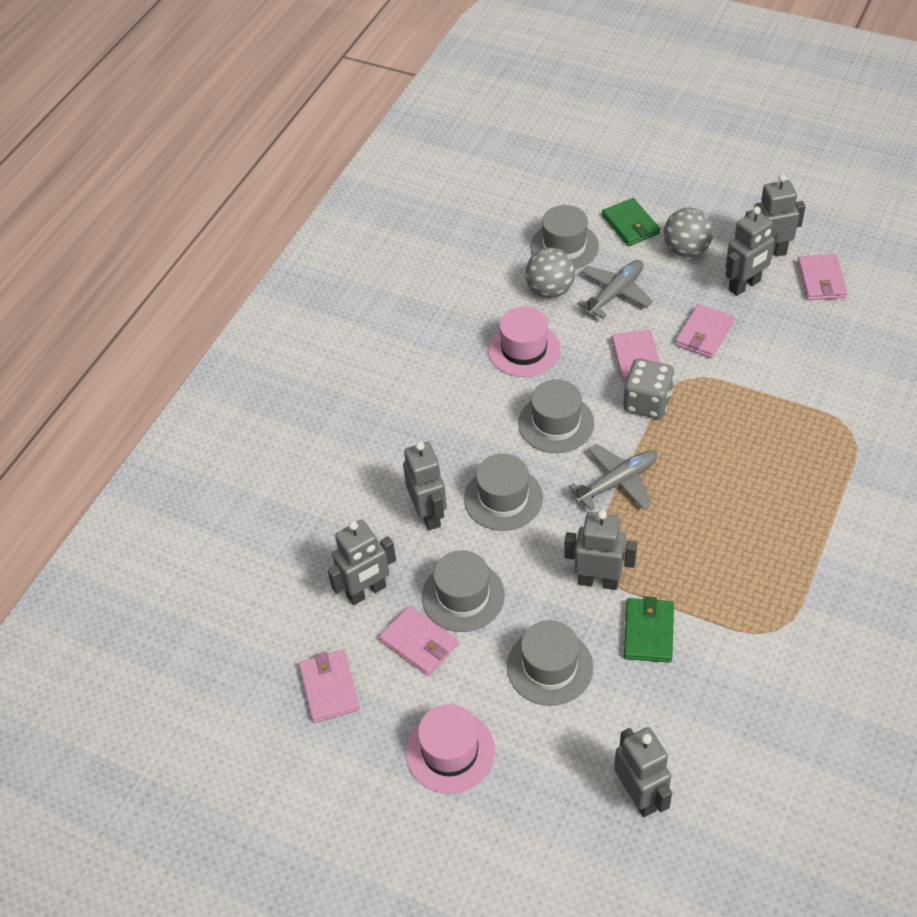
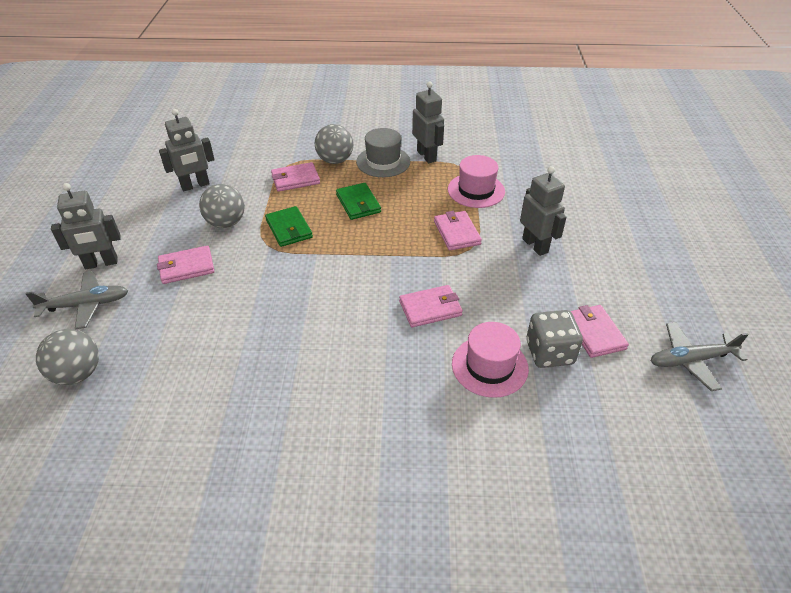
grey ball: [525,248,575,298] [664,208,714,257] = 2 -> [36,329,99,385] [199,184,245,228] [315,124,353,164] = 3
grey hat: [422,550,505,632] [464,454,543,531] [507,620,593,706] [518,379,594,453] [530,205,599,269] = 5 -> [356,128,410,177] = 1
grey robot: [328,520,396,605] [403,442,447,531] [564,510,637,590] [614,727,672,817] [725,207,778,296] [745,174,806,257] = 6 -> [51,183,121,269] [159,109,215,191] [412,81,444,163] [520,166,567,256] = 4

